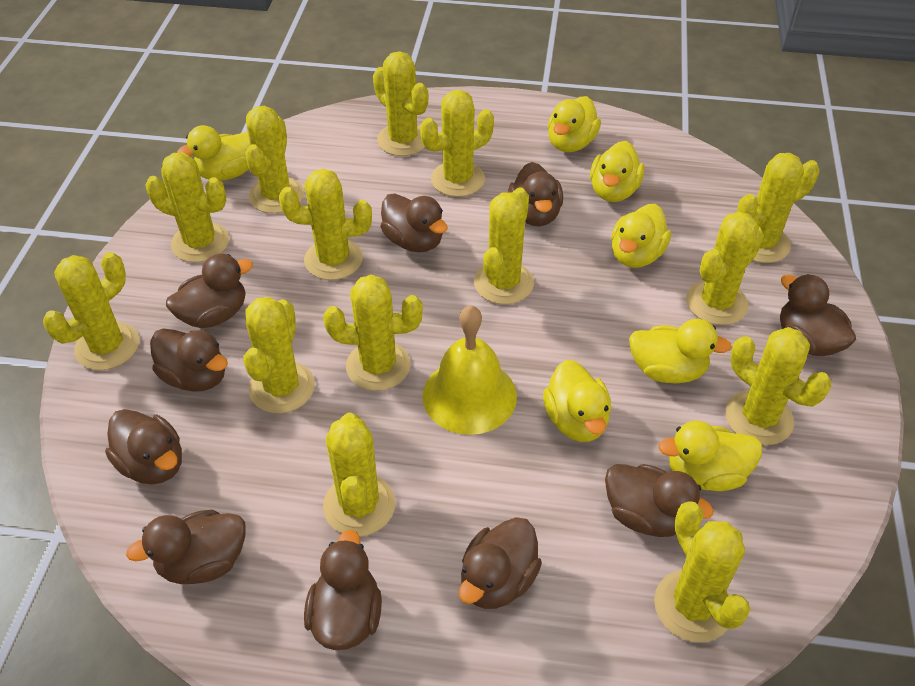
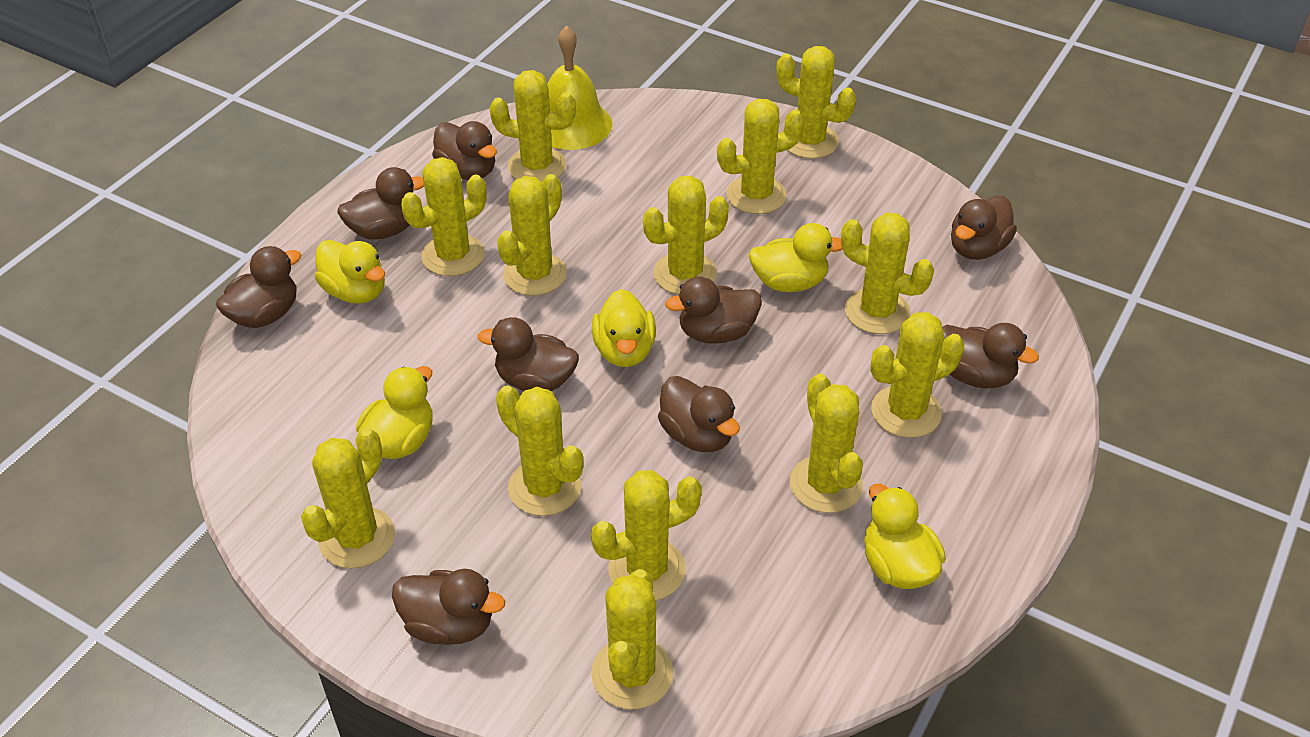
brown duck: [105,409,182,484] [126,510,246,584] [150,328,228,392] [166,254,253,328] [304,530,382,650] [381,193,448,252] [459,517,542,609] [508,162,563,226] [605,464,713,537] [780,274,856,356] = 10 -> [216,246,302,328] [337,167,424,239] [392,569,505,645] [432,121,497,180] [478,317,579,391] [658,376,740,452] [665,277,762,344] [942,323,1039,389] [951,196,1017,260] = 9
yellow cactus: [43,252,139,370] [146,152,229,263] [243,297,315,414] [245,106,304,213] [279,169,372,280] [323,275,423,391] [323,412,396,536] [373,51,428,156] [420,90,494,197] [474,187,534,304] [654,501,750,642] [686,211,764,325] [725,327,831,445] [737,153,820,263] = 14 -> [301,428,395,568] [401,157,486,276] [490,70,576,183] [496,385,583,516] [497,174,567,296] [591,470,702,600] [591,569,673,709] [643,176,729,295] [717,99,804,214] [776,46,856,159] [790,373,863,513] [841,213,934,334] [871,312,964,438] = 13
yellow duck: [177,125,250,181] [543,360,611,442] [548,96,601,152] [590,141,645,202] [611,204,671,268] [629,319,732,384] [659,421,762,491] = 7 -> [315,240,385,304] [356,366,433,459] [592,289,656,367] [749,223,843,292] [864,484,946,589] = 5

